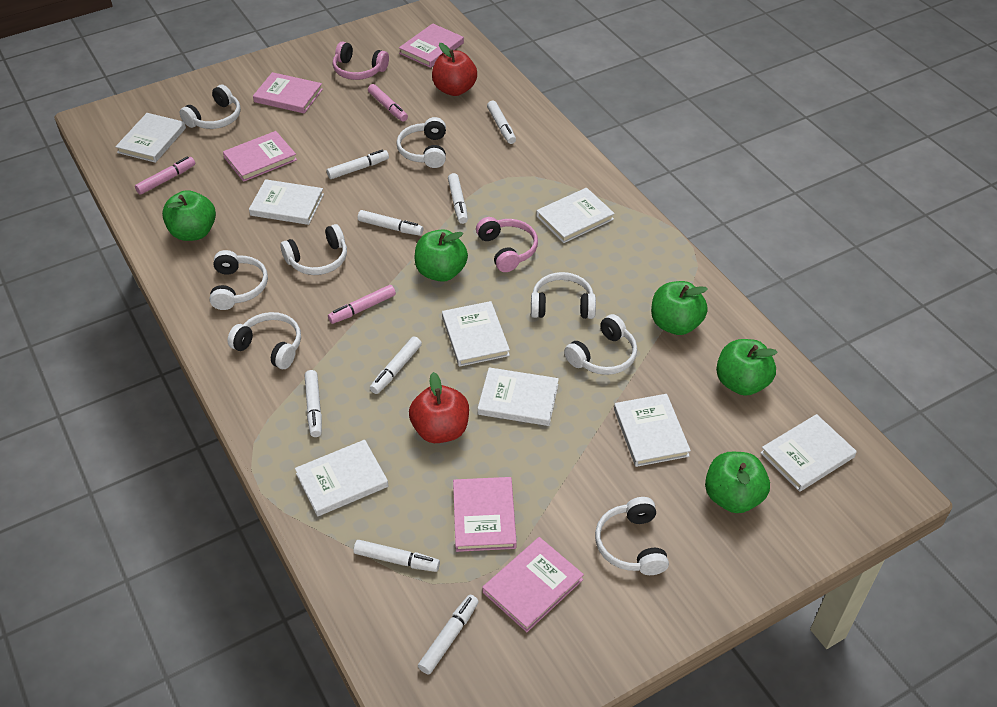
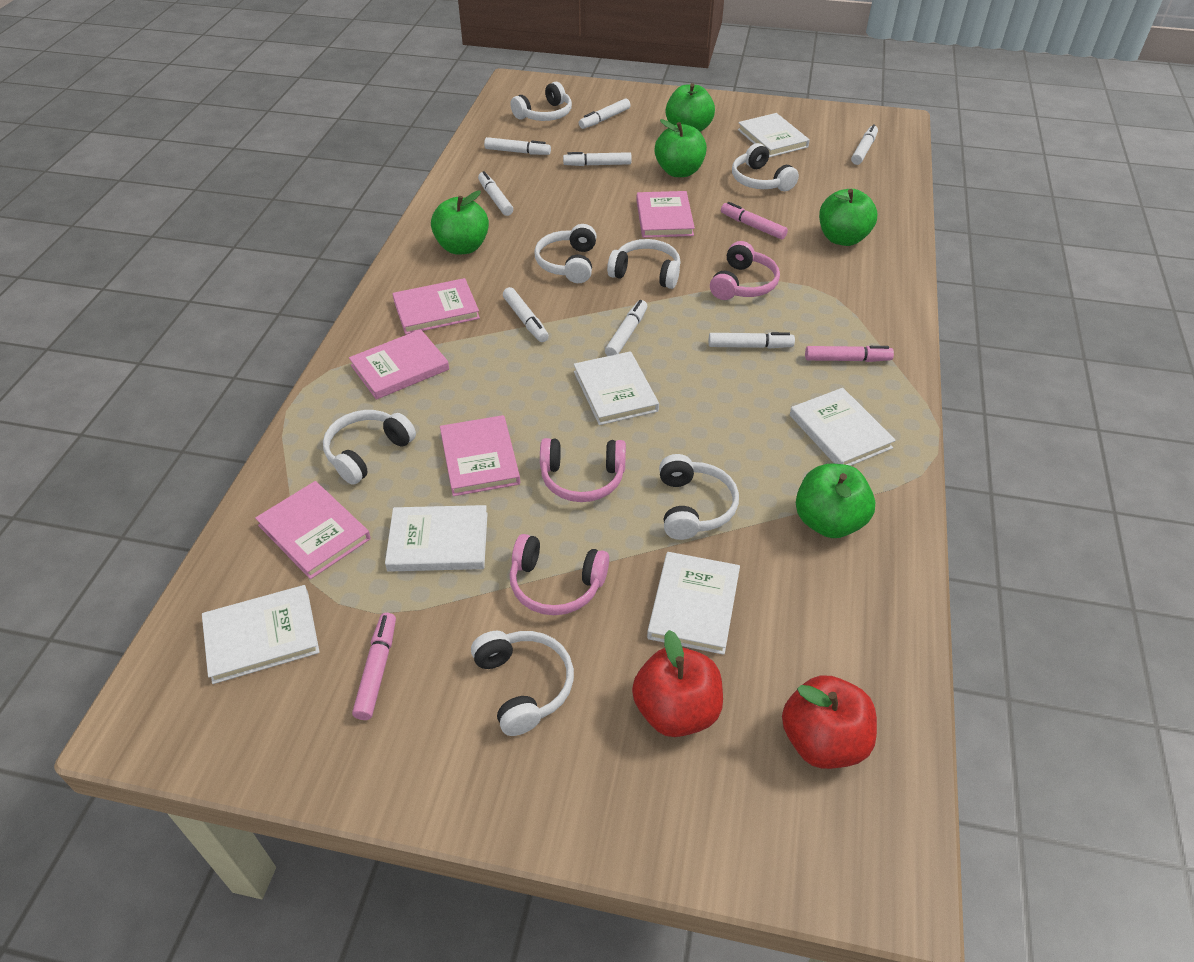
pink headphones: [333,41,389,80] [476,217,538,272] = 2 -> [510,534,609,615] [540,438,626,502] [710,241,780,300] = 3
white book: [115,113,186,163] [249,179,324,225] [295,440,388,517] [442,301,510,367] [478,367,559,426] [536,188,615,243] [614,394,691,467] [760,414,857,492] = 8 -> [202,585,320,684] [385,505,488,572] [574,351,659,425] [647,552,740,655] [738,113,810,157] [790,388,896,466] = 6
white headphones: [180,85,241,129] [209,250,268,310] [227,312,301,369] [280,224,347,275] [397,117,446,168] [531,272,596,319] [564,314,637,375] [595,497,669,575] = 8 -> [323,410,416,485] [471,631,574,736] [510,82,572,121] [535,224,597,283] [607,239,681,289] [659,454,739,540] [732,143,799,191] = 7

